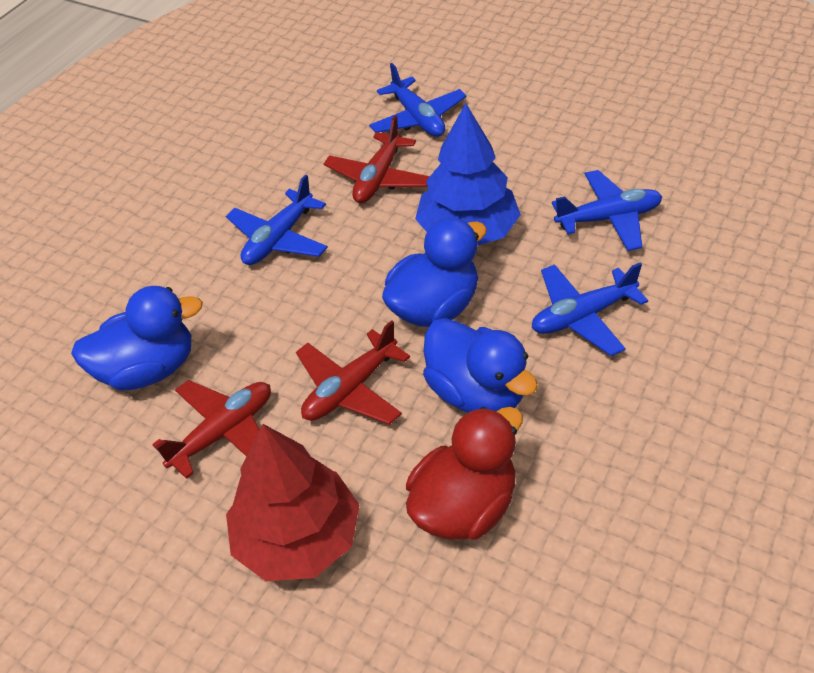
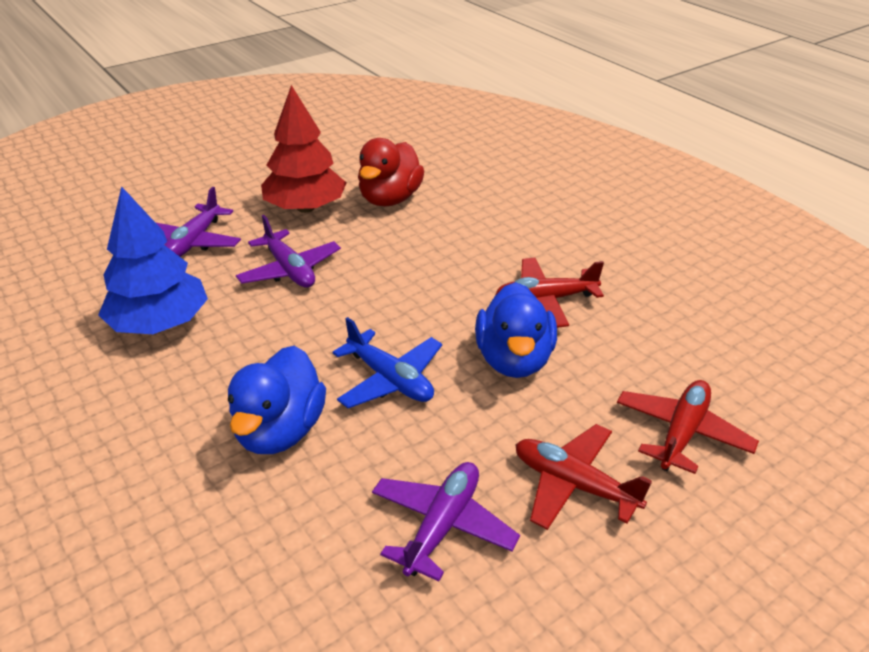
blue duck: [71,286,203,390] [382,217,487,327] [423,318,538,413] = 3 -> [228,346,326,454] [475,282,557,378] = 2
blue plane: [226,175,328,265] [369,63,467,137] [532,263,648,356] [552,170,662,251] = 4 -> [333,317,442,408] = 1
purple plane: none = 0 -> [155,187,241,257] [236,215,341,288] [372,462,520,581] = 3

